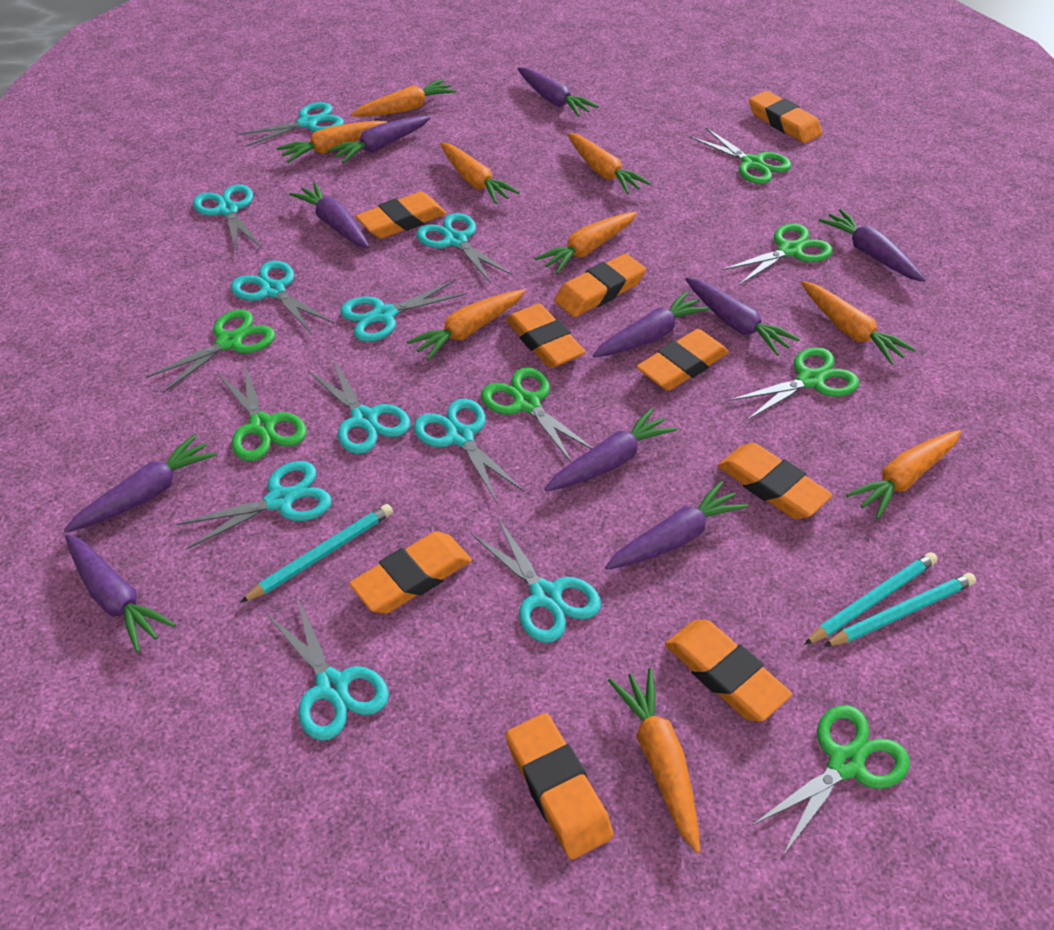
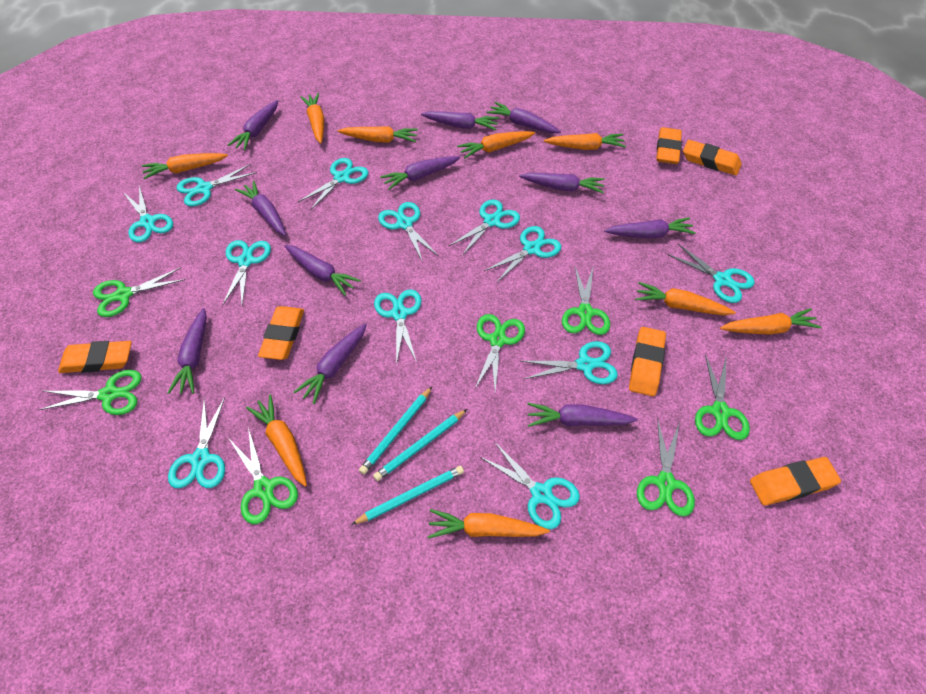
orange eraser: [349,531,472,614] [356,192,446,239] [506,304,586,368] [506,713,614,860] [554,254,646,317] [636,329,729,391] [665,620,792,721] [718,443,833,519] [749,91,822,143] = 9 -> [58,341,132,373] [258,306,304,360] [629,327,666,396] [656,127,682,164] [683,140,742,175] [750,457,841,506] = 6
purple carrot: [64,434,217,533] [65,534,176,652] [289,182,369,248] [327,116,431,164] [517,67,599,117] [545,408,677,491] [593,291,710,357] [605,481,748,570] [685,277,800,356] [819,209,926,282] = 10 -> [168,308,207,394] [228,100,278,150] [235,180,286,236] [284,245,361,296] [293,323,367,404] [380,156,460,190] [421,111,499,130] [487,102,561,133] [519,173,605,193] [527,403,638,427] [604,217,696,238] = 11
turquoise scissors: [176,461,332,550] [193,184,262,252] [231,261,335,335] [237,102,344,147] [266,596,389,741] [307,357,411,454] [340,280,467,342] [414,399,524,503] [416,213,513,283] [471,517,601,643] = 10 -> [123,186,173,243] [168,397,225,488] [176,164,257,207] [223,240,271,304] [298,158,368,211] [374,289,422,365] [378,202,438,261] [449,199,520,256] [479,441,580,529] [484,226,561,282] [521,341,618,384] [668,244,754,303] = 12

